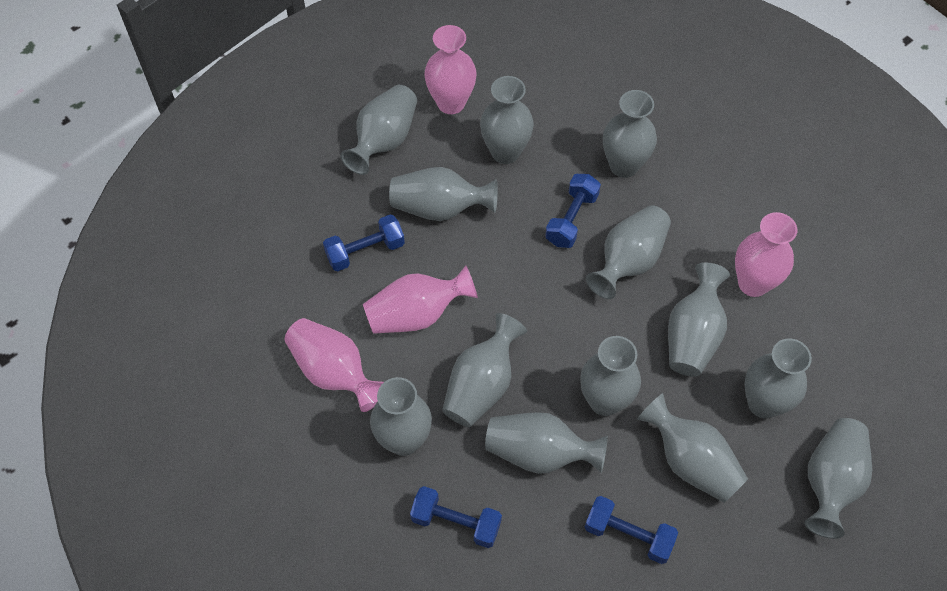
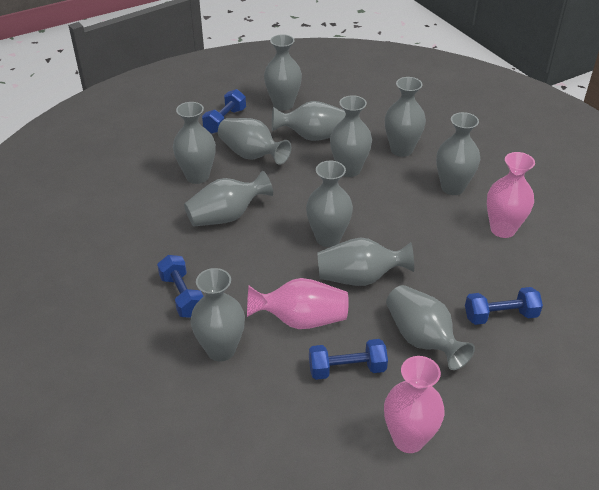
grey vase: [340,85,417,175] [370,377,432,456] [389,167,498,221] [442,313,527,427] [480,76,534,164] [485,412,608,474] [580,336,641,416] [586,205,671,299] [603,90,657,178] [637,393,748,503] [668,262,730,377] [744,339,812,418] [804,418,872,539] = 13 -> [173,102,216,184] [184,171,273,227] [191,268,245,362] [218,118,291,165] [264,34,302,111] [272,101,346,141] [306,161,353,247] [317,237,414,286] [330,95,372,177] [385,77,426,157] [386,285,475,370] [436,112,480,195] = 12
pink vase: [285,318,384,412] [363,266,478,334] [424,25,477,114] [735,212,797,297] = 4 -> [247,278,349,329] [384,356,445,453] [487,152,535,238] = 3

